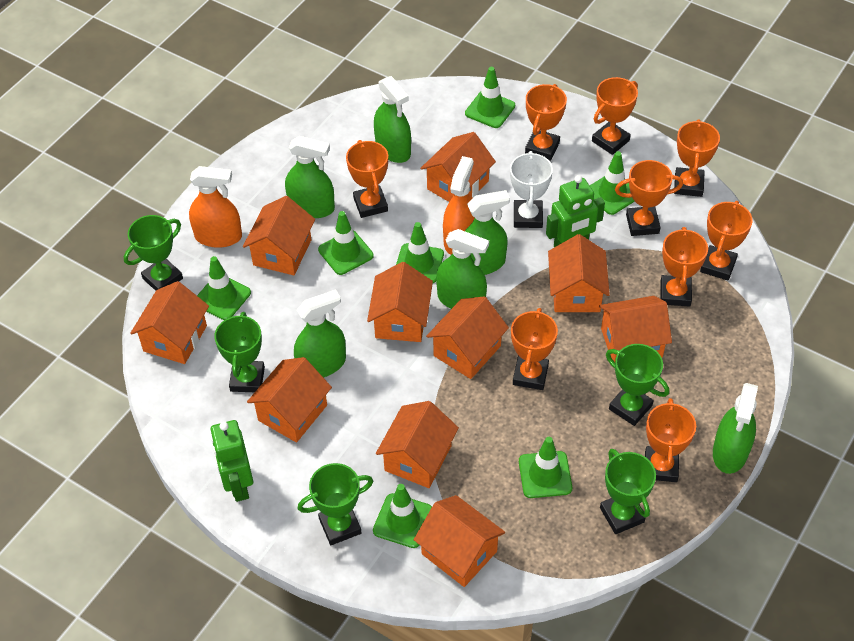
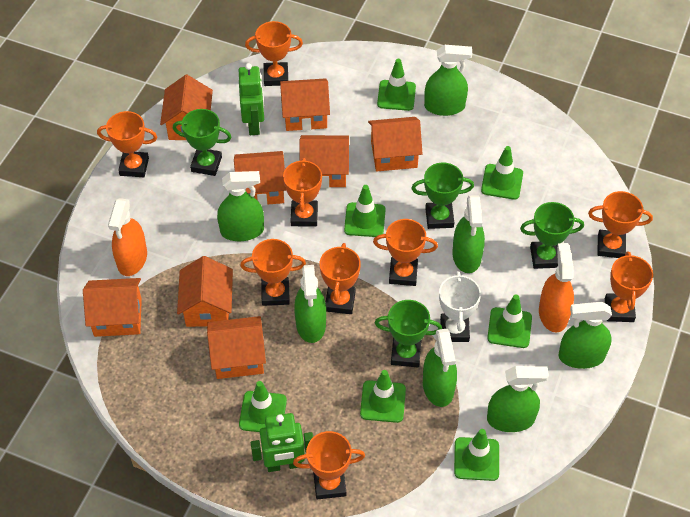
green spray bottle: [285,136,335,218] [294,289,346,378] [374,76,411,163] [436,229,489,309] [465,190,510,275] [713,383,758,474] = 6 -> [217,171,264,241] [294,265,326,343] [423,329,457,407] [424,45,472,116] [452,195,485,273] [487,366,549,432] [559,302,612,369] = 7
green trophy: [124,215,183,291] [214,312,265,392] [297,463,373,545] [600,449,656,534] [606,344,669,426] = 5 -> [173,109,232,176] [375,300,442,367] [411,162,474,229] [520,202,584,269] = 4
orange house: [130,281,209,364] [243,196,315,275] [247,357,332,443] [367,262,433,342] [376,401,459,488] [414,495,505,587] [420,132,496,202] [426,296,509,379] [548,234,610,312] [599,296,672,362] = 10 -> [83,278,142,337] [160,75,213,140] [177,256,233,327] [207,316,266,379] [234,151,286,206] [280,78,330,131] [299,135,349,188] [368,117,423,171] = 8

